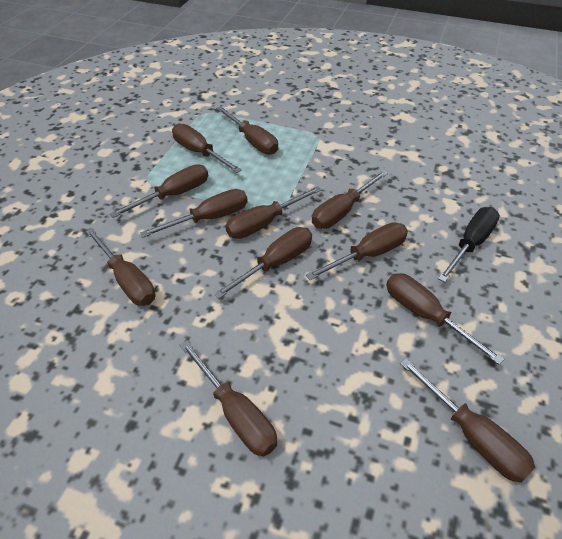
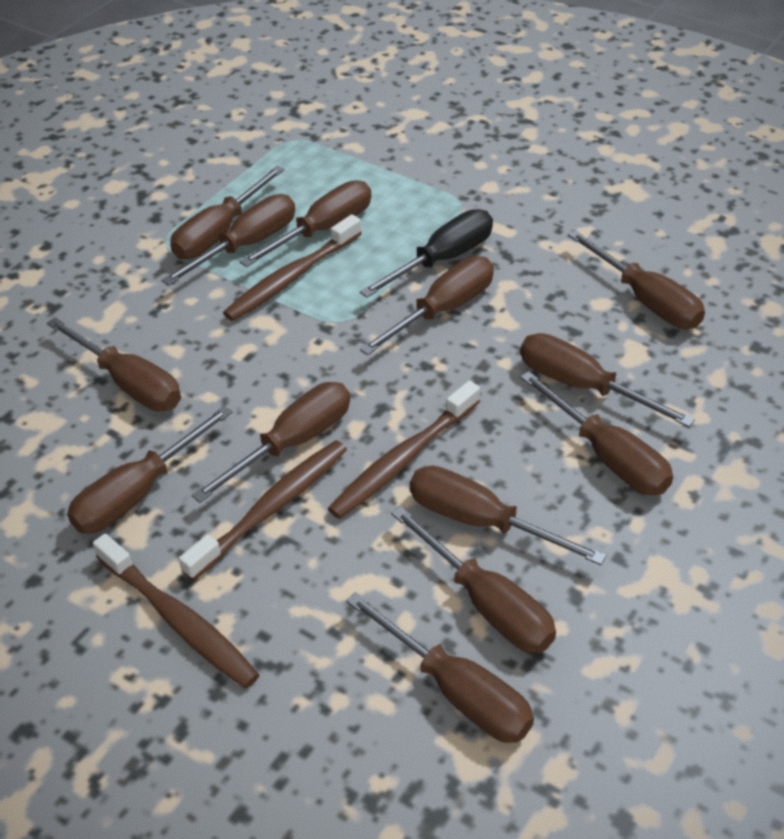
brown screwdriver: [85,228,156,306] [110,164,208,218] [140,189,248,238] [172,123,242,173] [180,340,277,457] [214,227,312,299] [216,106,278,155] [225,186,322,239] [306,222,408,280] [312,170,388,229] [386,273,504,365] [400,358,535,483] = 12 -> [47,317,181,411] [67,406,232,533] [161,194,295,286] [170,166,285,259] [191,382,350,503] [240,180,372,267] [346,592,534,743] [360,256,494,355] [391,506,556,653] [410,466,607,565] [520,333,695,427] [520,371,673,495] [568,230,705,329] = 13
brown toothbrush: none = 0 -> [93,534,259,688] [179,440,347,581] [223,214,362,321] [328,381,480,519] = 4

